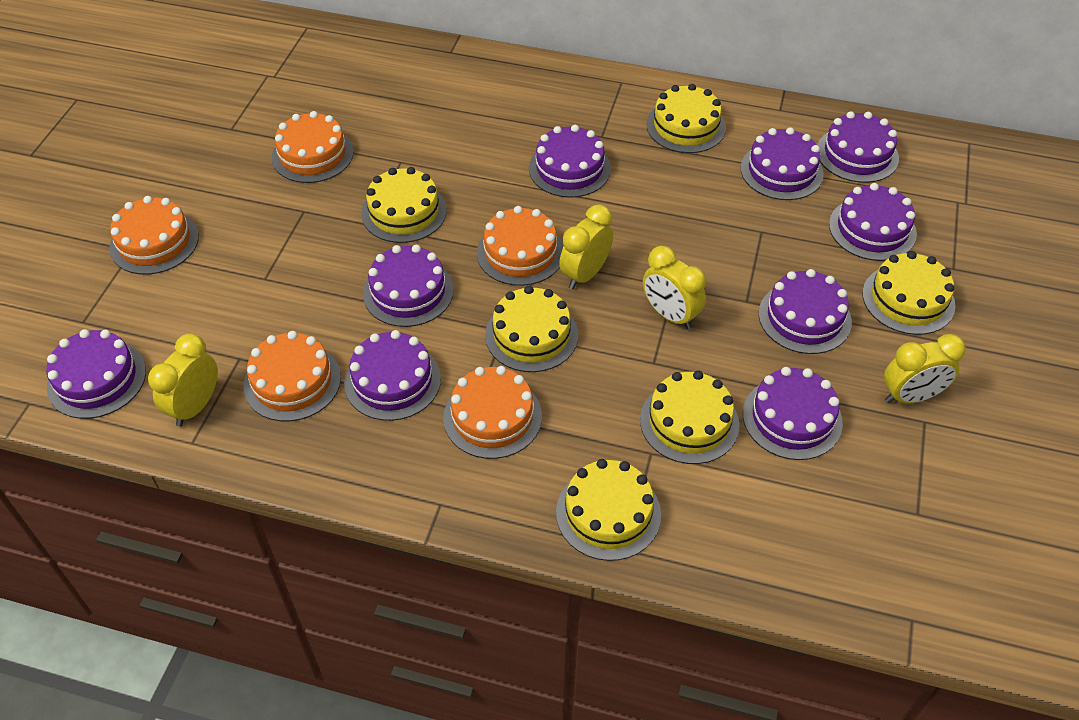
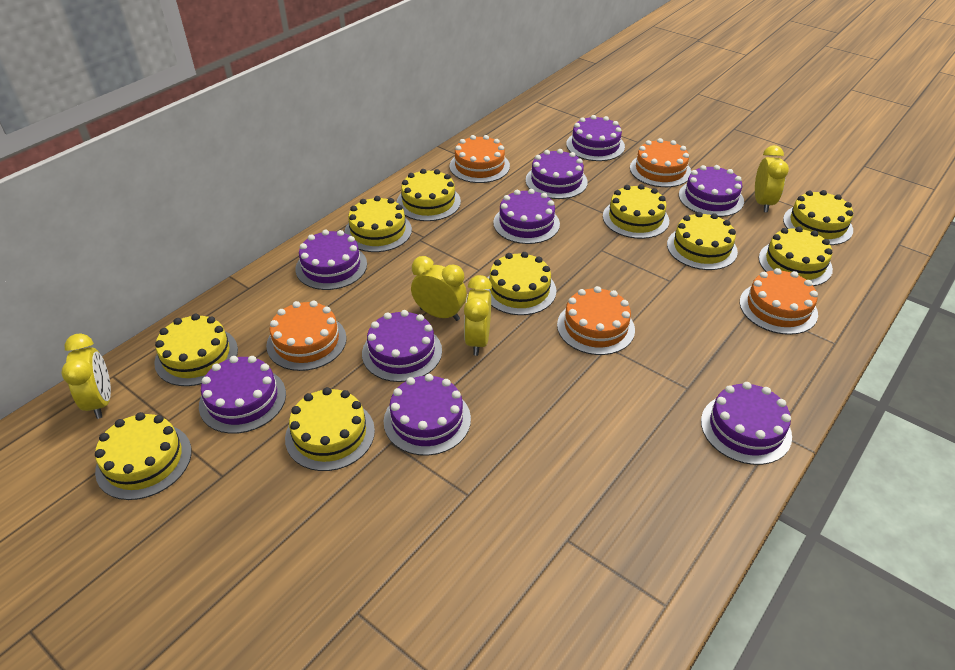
yellow cake: [361,167,447,243] [485,286,578,372] [556,459,661,561] [640,371,740,464] [646,84,726,153] [862,251,955,335] = 6 -> [95,412,192,500] [154,314,238,386] [285,387,375,471] [344,196,412,252] [397,169,461,221] [483,252,556,315] [603,184,669,239] [667,212,738,270] [759,226,833,286] [783,190,853,245] = 10

